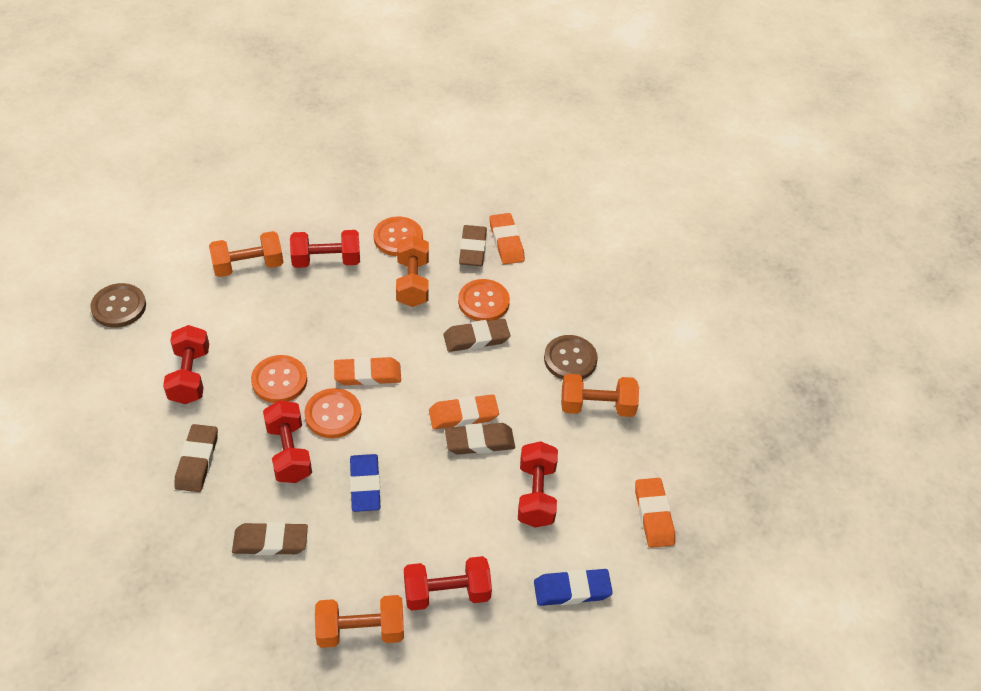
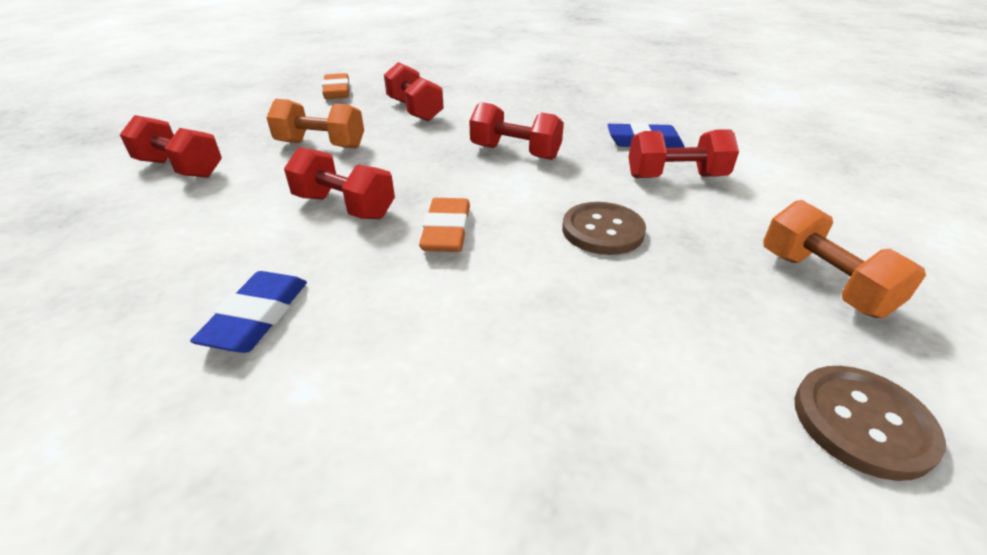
brown eraser: [174,424,218,492] [232,522,308,555] [443,319,510,352] [445,423,515,455] [459,225,487,266] = 5 -> none = 0
orange button: [251,355,307,403] [304,388,361,438] [374,216,423,256] [458,279,510,321] = 4 -> none = 0
orange dumbbell: [209,231,283,277] [315,595,404,648] [396,235,429,307] [561,374,639,417] = 4 -> [267,99,364,149] [763,200,926,318] = 2
orange eraser: [334,357,401,385] [429,394,499,429] [490,213,525,265] [635,478,675,548] = 4 -> [322,73,350,99] [419,198,470,252] = 2

